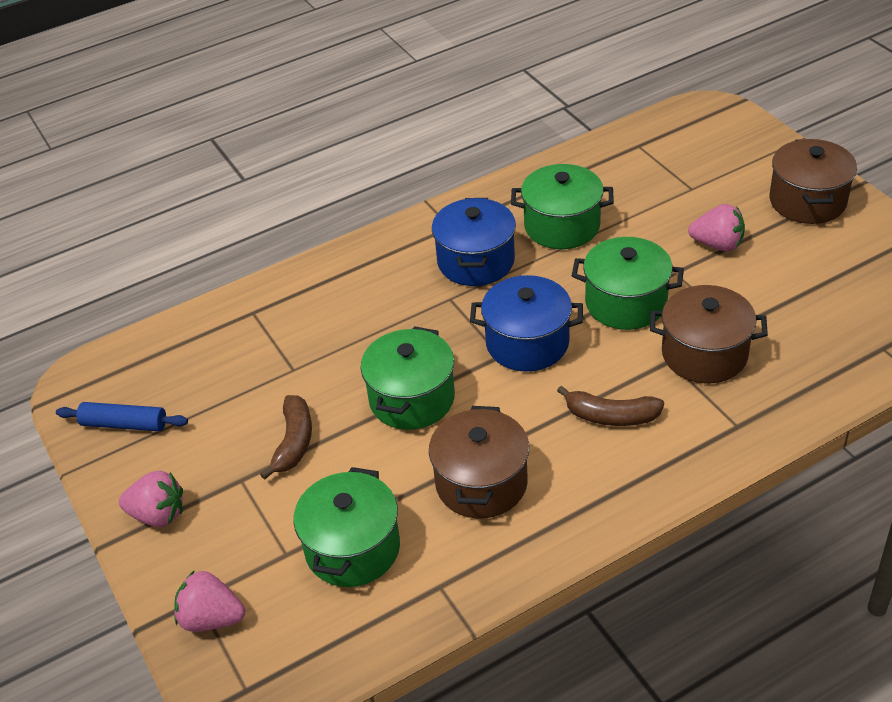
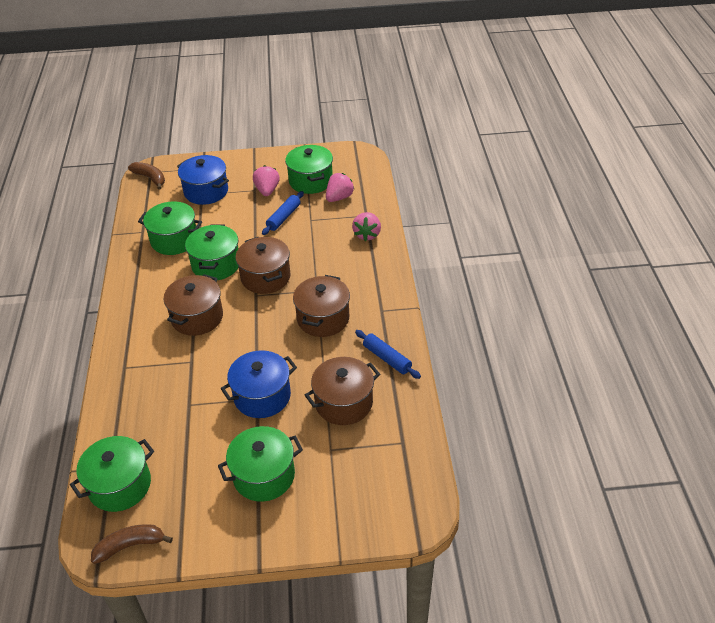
blue rolling pin: [56,402,188,432] = 1 -> [262,191,304,235] [355,330,421,379] = 2
brown pot: [429,406,529,519] [650,285,768,384] [770,139,857,224] = 3 -> [163,274,223,336] [236,237,291,294] [293,275,350,337] [305,357,380,425] = 4
green pot: [294,467,400,587] [361,326,455,430] [511,164,614,249] [571,237,684,330] = 4 -> [70,436,154,512] [138,201,202,255] [185,225,239,280] [218,426,303,502] [285,145,333,194] = 5

